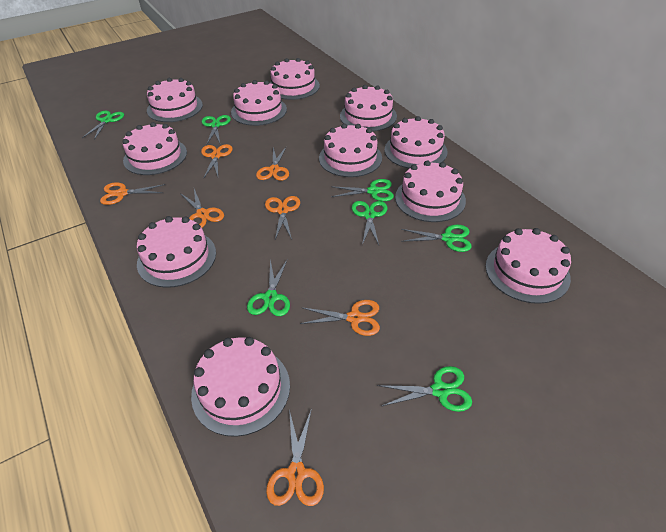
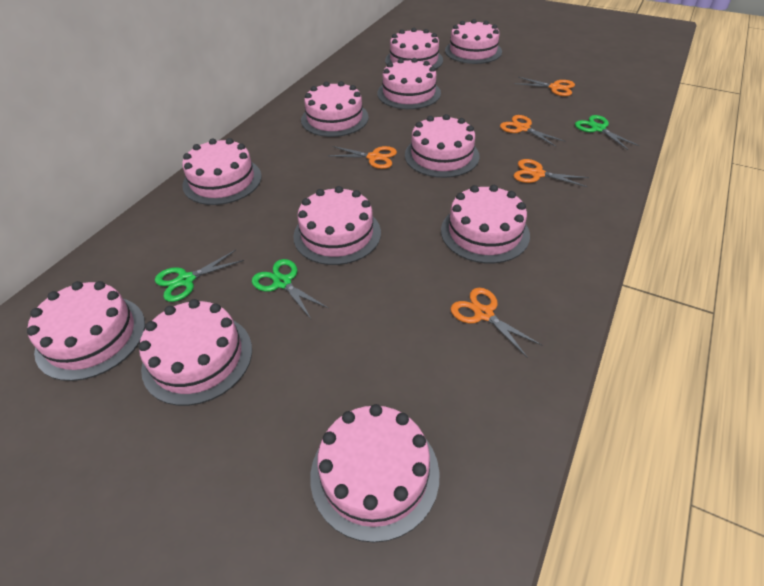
green scissors: [82,111,124,140] [202,115,231,144] [247,259,290,316] [331,179,394,201] [352,201,388,245] [378,366,472,412] [401,225,472,252] = 7 -> [155,250,244,302] [252,259,328,319] [575,115,640,150] = 3
orange scissors: [100,182,165,205] [180,189,224,228] [201,144,233,178] [256,146,289,181] [265,196,300,240] [266,408,324,506] [300,300,380,336] = 7 -> [328,146,397,169] [451,288,543,358] [500,115,564,147] [514,77,575,96] [514,159,589,187] = 5

